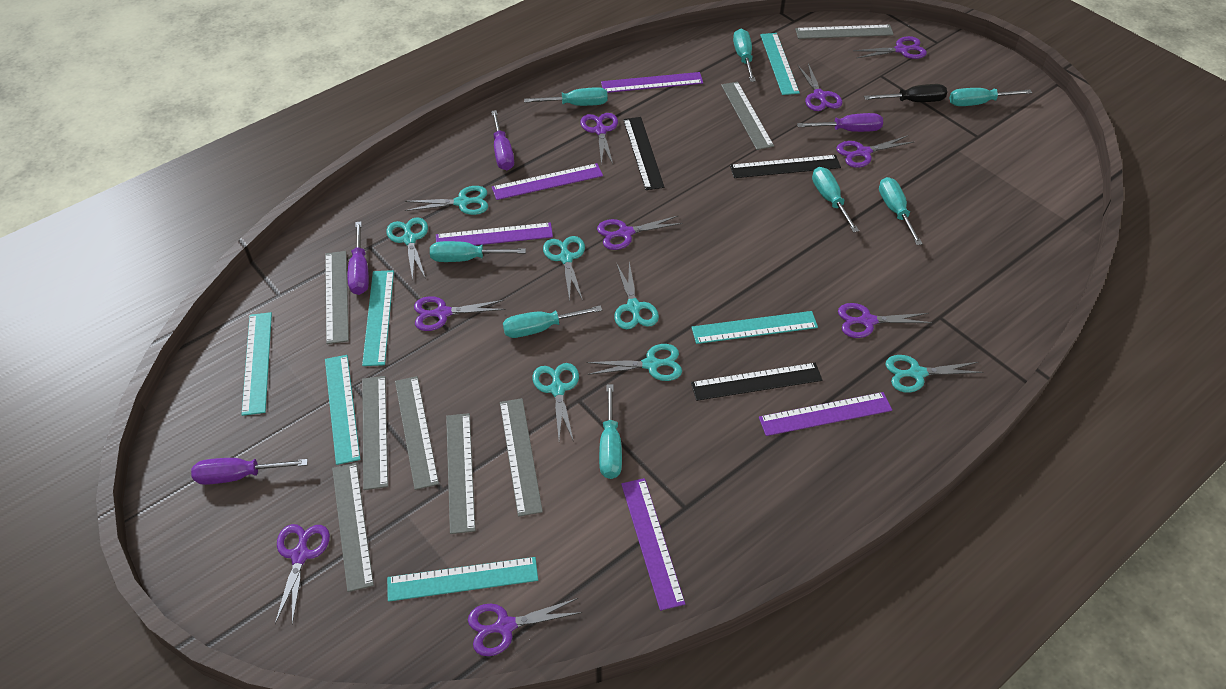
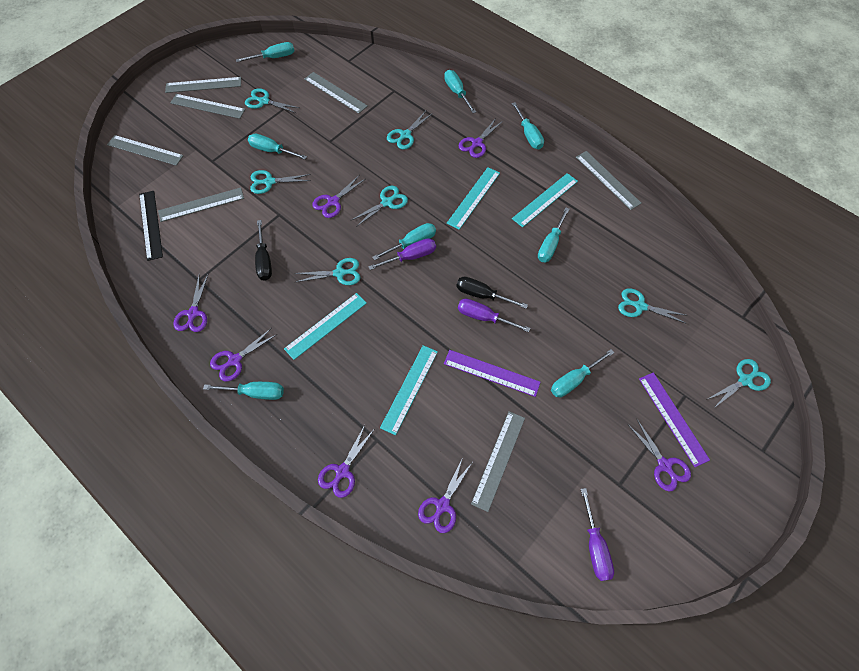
black ruler: [623,117,664,190] [691,363,822,401] [730,155,841,178] = 3 -> [139,191,163,261] = 1
black screwdriver: [864,84,947,102] = 1 -> [255,220,272,281] [456,277,528,309] = 2
grey ruler: [325,251,349,344] [332,463,374,592] [362,376,388,490] [395,376,439,490] [446,413,476,534] [500,398,543,517] [721,82,774,150] [795,25,894,39] = 8 -> [107,135,184,166] [158,188,244,222] [165,77,241,93] [170,94,245,119] [305,72,368,114] [471,411,525,512] [576,151,642,210] = 7
purple ruler: [436,222,553,246] [492,163,603,200] [601,72,703,93] [621,478,685,611] [759,392,892,436] = 5 -> [444,350,541,397] [639,372,710,467] = 2
purple scissors: [275,524,330,624] [414,296,505,331] [468,598,582,656] [581,113,618,165] [597,216,683,250] [797,63,842,111] [837,135,914,168] [838,303,932,338] [853,36,927,59] = 9 -> [173,273,209,332] [210,329,276,381] [312,176,365,218] [318,425,374,498] [418,457,472,533] [458,118,503,158] [628,419,691,492] = 7
purple screwdriver: [191,458,308,485] [347,221,369,295] [491,110,514,170] [797,113,883,132] = 4 -> [368,238,436,270] [458,299,530,332] [581,488,614,581] = 3
turquoise ruler: [242,312,272,416] [325,355,360,465] [362,270,394,366] [387,557,538,602] [692,311,818,344] [760,33,800,95] = 6 -> [284,293,367,360] [380,345,438,435] [446,167,500,230] [512,173,578,228] = 4

